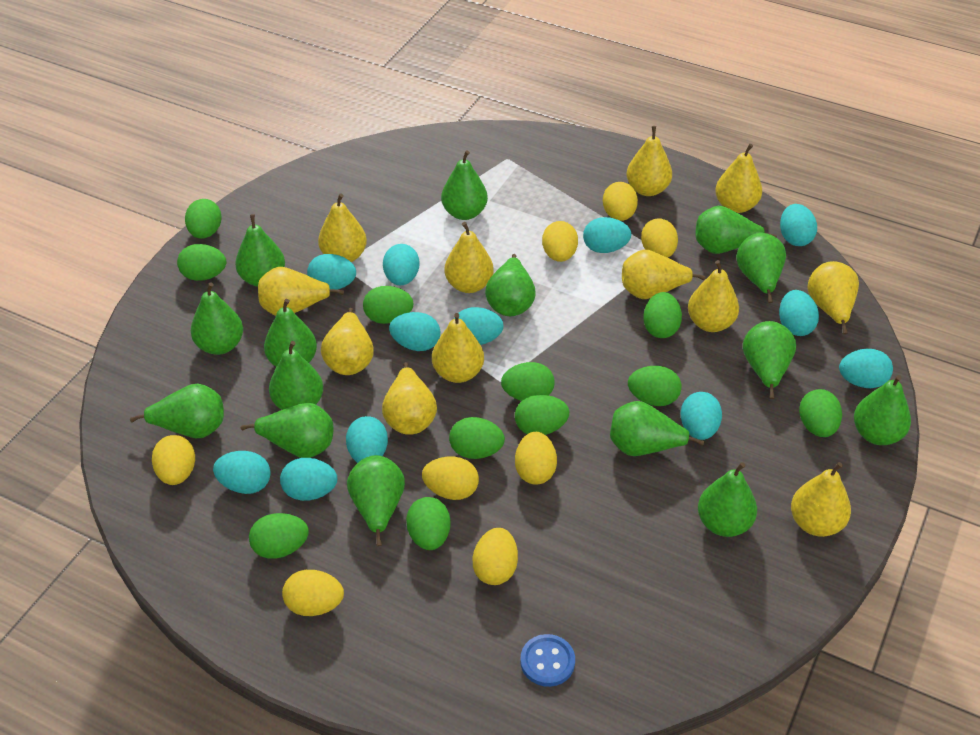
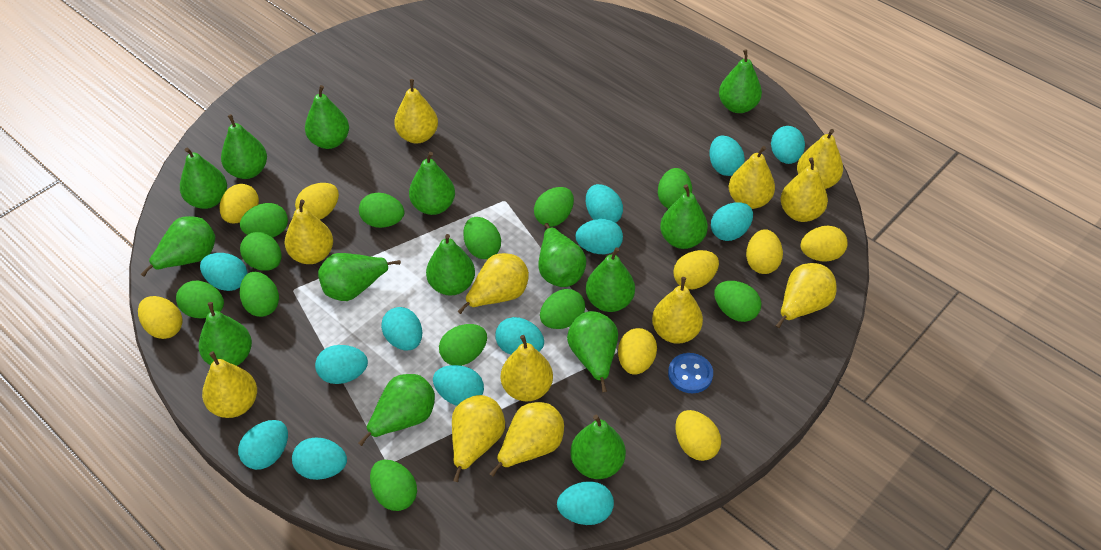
green egg: [177,244,226,281] [185,199,222,239] [249,513,309,559] [363,286,413,324] [406,497,451,550] [449,417,505,459] [501,362,555,401] [515,395,569,435] [628,366,682,406] [643,292,682,338] [799,389,842,437] = 11 -> [176,281,224,319] [240,203,288,237] [240,232,282,271] [240,272,279,317] [359,193,404,228] [370,459,417,511] [439,324,487,366] [463,217,501,259] [534,187,574,227] [540,289,585,329] [658,168,692,209] [714,281,762,322] = 12
turquoise egg: [213,451,271,494] [280,458,337,501] [307,254,356,290] [346,416,388,463] [383,244,420,286] [389,312,440,351] [454,307,504,345] [583,217,631,253] [681,392,722,440] [779,290,819,336] [780,204,817,246] [839,349,893,388] = 12 -> [200,253,247,291] [238,420,288,470] [292,438,347,480] [315,345,368,384] [381,307,422,351] [433,365,484,406] [495,317,544,354] [557,481,614,525] [575,219,623,254] [586,184,623,223] [709,135,745,176] [711,202,753,241] [771,126,805,164] = 13

